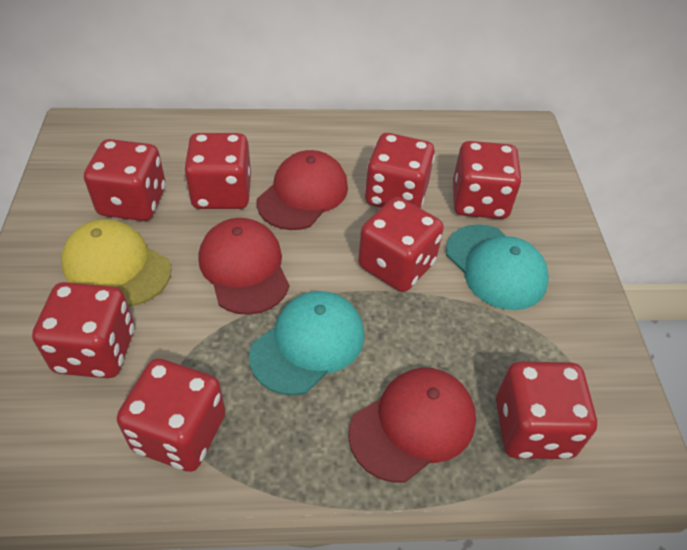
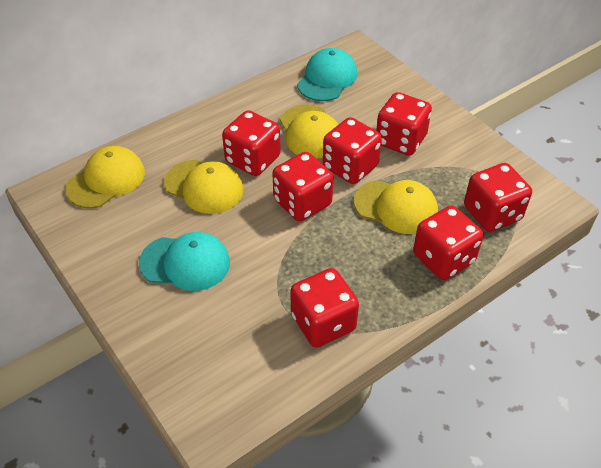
red cap: [199,218,289,315] [257,150,348,230] [348,368,476,483] = 3 -> none = 0
red dice: [32,282,134,378] [84,139,166,221] [117,358,226,472] [184,133,251,209] [358,197,444,292] [365,133,435,209] [453,141,522,219] [496,362,597,459] = 8 -> [222,110,281,176] [272,152,333,221] [290,268,359,348] [323,117,382,184] [376,92,432,156] [413,205,483,280] [464,163,532,232] = 7
yellow cap: [61,219,172,307] = 1 -> [66,146,145,208] [164,160,243,214] [280,105,338,159] [354,180,438,234] = 4

